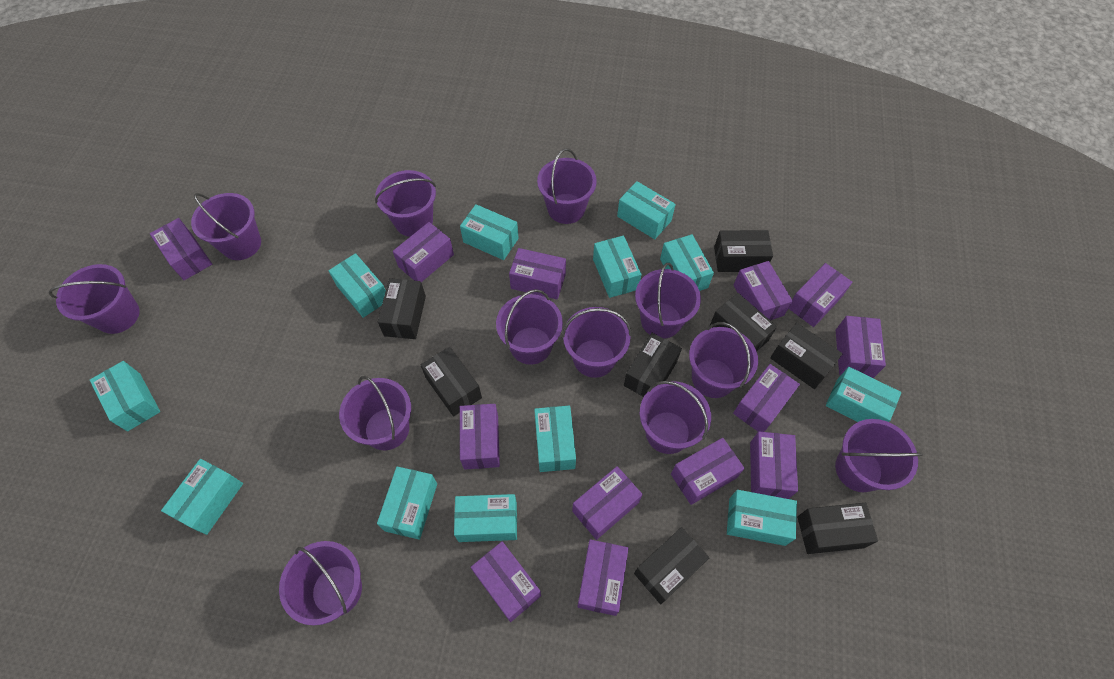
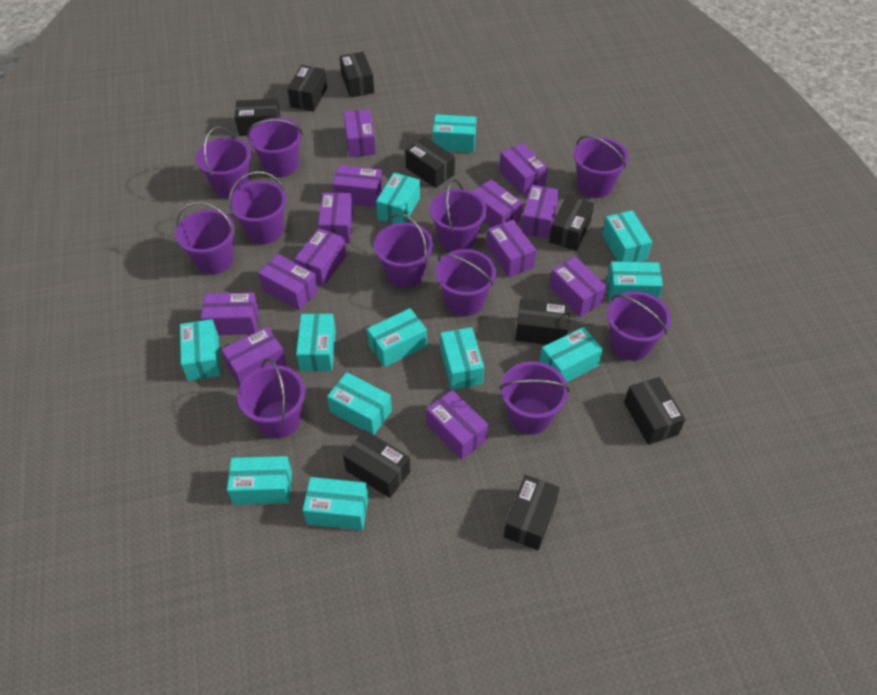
black box: [378,278,426,339] [421,347,482,417] [624,333,682,397] [634,527,710,604] [710,293,777,351] [714,230,773,272] [770,323,843,389] [797,503,878,554] = 8 -> [235,99,281,136] [287,65,327,112] [340,52,374,98] [343,430,410,498] [405,137,455,188] [504,475,560,550] [515,299,570,345] [549,195,594,251] [624,377,685,445] = 9
purple bucket: [49,264,140,334] [191,193,261,260] [279,541,362,626] [339,376,411,450] [375,170,436,237] [496,289,563,365] [537,148,597,224] [562,307,632,378] [635,263,701,339] [640,381,711,454] [689,322,758,398] [835,419,923,492] = 12 -> [175,202,235,275] [196,126,251,198] [229,171,287,244] [237,358,305,439] [247,117,303,177] [374,213,434,288] [430,179,487,252] [435,249,496,316] [499,361,569,434] [574,135,629,198] [607,291,671,361] = 11

